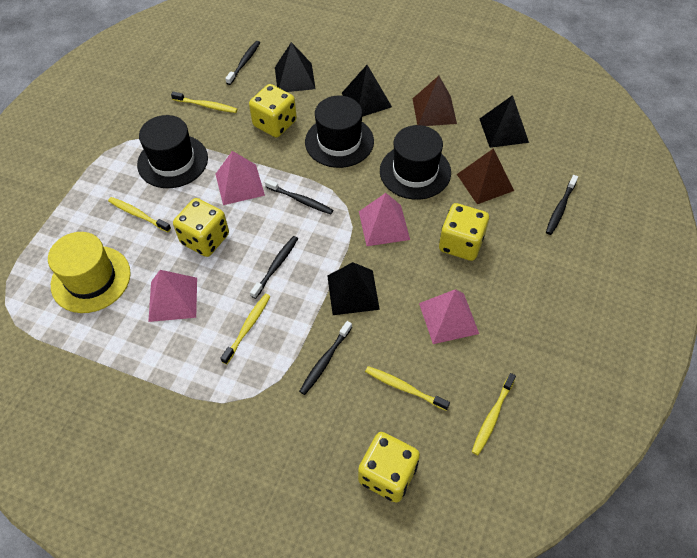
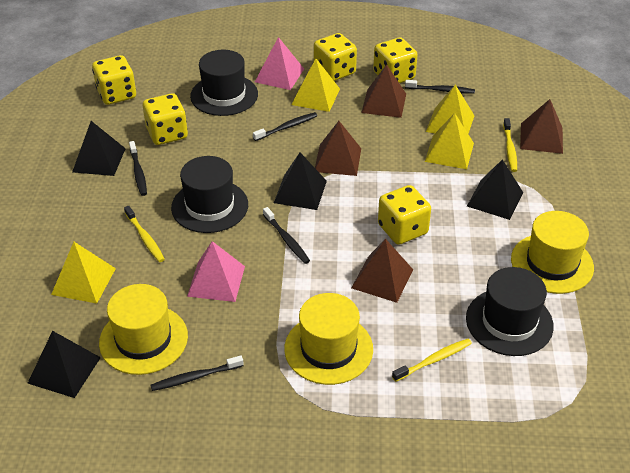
brown pyramid: [413,76,457,126] [457,148,514,204] = 2 -> [315,121,361,176] [351,239,413,303] [361,64,406,118] [520,99,563,154] = 4
pink pyramid: [148,270,197,322] [215,151,265,205] [359,193,410,246] [419,289,479,344] = 4 -> [187,241,245,302] [255,37,304,90] = 2
yellow dice: [173,198,229,257] [249,84,297,138] [358,432,420,503] [439,203,489,261] = 4 -> [92,55,136,105] [143,93,188,145] [314,33,357,81] [373,37,418,83] [378,185,431,245] = 5
yellow hat: [48,232,131,313] = 1 -> [99,284,188,375] [284,293,373,385] [511,211,594,294] = 3
yellow pyramid: none = 0 -> [51,242,116,304] [291,59,340,112] [425,113,474,169] [426,84,475,134] = 4
yellow toothbrush: [108,197,171,232] [171,92,237,113] [220,294,270,364] [365,366,450,411] [472,373,516,455] = 5 -> [124,206,165,262] [392,339,472,382] [503,118,517,172] = 3

